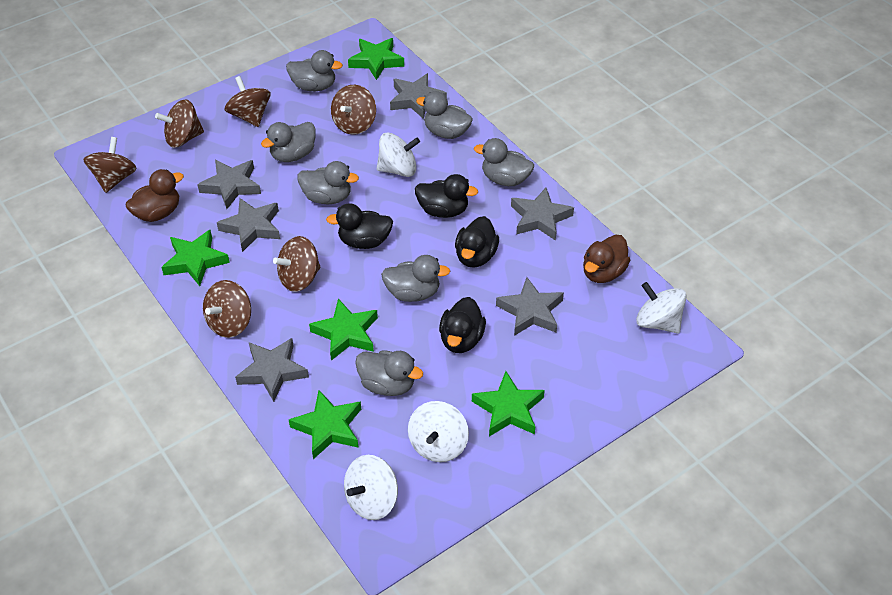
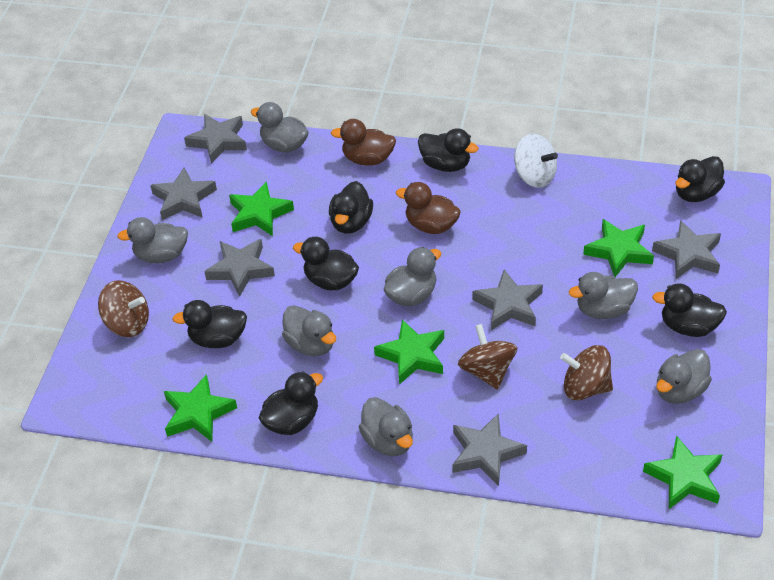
black duck: [326,203,393,249] [415,174,478,218] [439,297,486,353] [455,216,499,267] = 4 -> [172,300,247,348] [259,371,323,435] [293,237,359,291] [329,181,373,234] [418,128,479,172] [652,283,727,337] [676,156,725,202] = 7
brown spinning top: [83,137,137,193] [155,99,204,148] [203,280,251,338] [225,76,271,127] [273,236,321,292] [331,85,376,135] = 6 -> [98,280,149,337] [458,324,517,390] [560,345,613,401] = 3
white spinning top: [344,455,398,520] [377,133,420,177] [408,401,469,462] [636,282,687,334] = 4 -> [514,134,558,188] = 1

